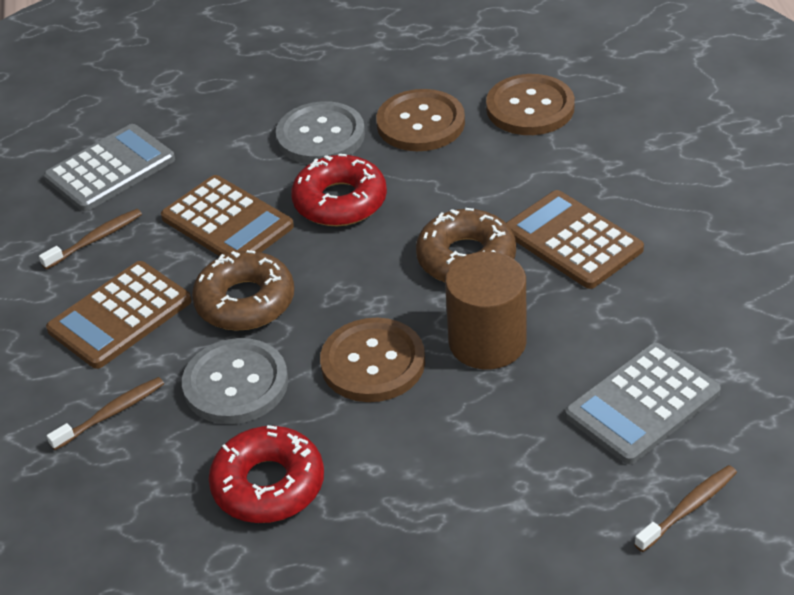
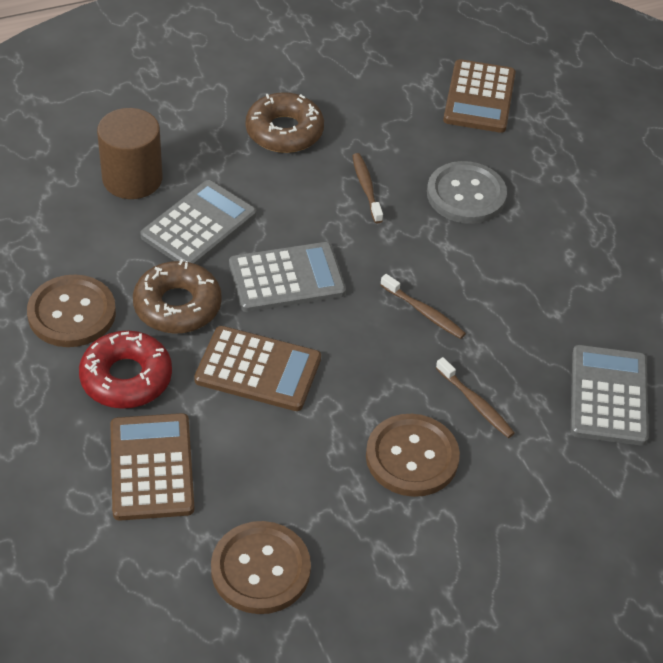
grey button: [182,338,288,424] [276,101,365,164] = 2 -> [427,161,507,224] = 1
grey calculator: [44,124,175,211] [565,342,721,464] = 2 -> [140,180,257,265] [229,242,346,312] [571,345,649,446] = 3
red donut: [208,425,324,523] [291,154,387,226] = 2 -> [79,330,172,409] = 1

